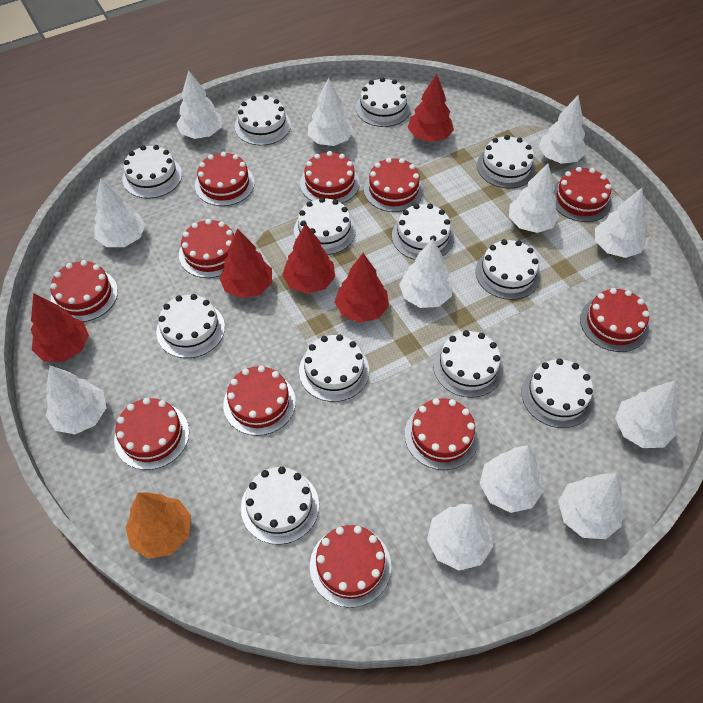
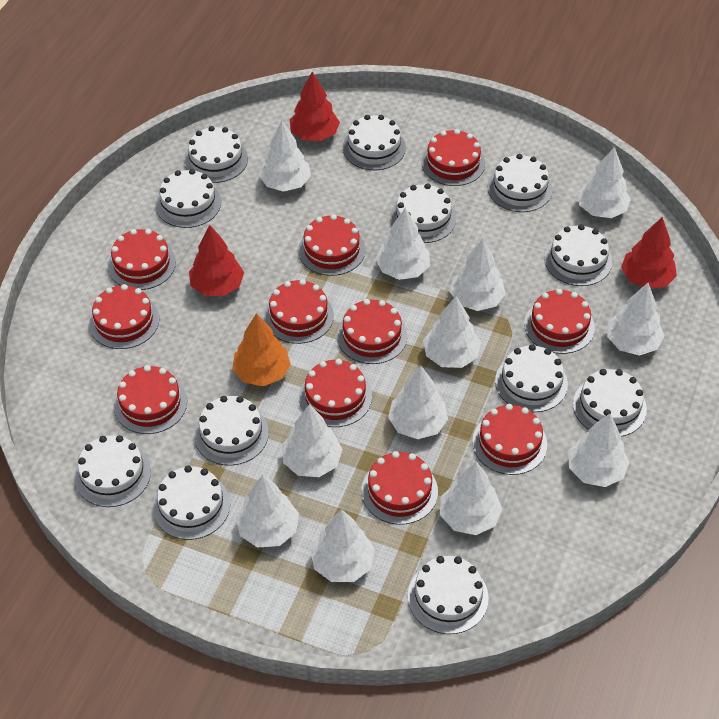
red tree: [31,293,89,362] [219,228,272,298] [282,223,336,294] [335,253,389,323] [407,74,454,142] = 5 -> [189,225,244,296] [290,71,340,141] [621,217,677,289] = 3

